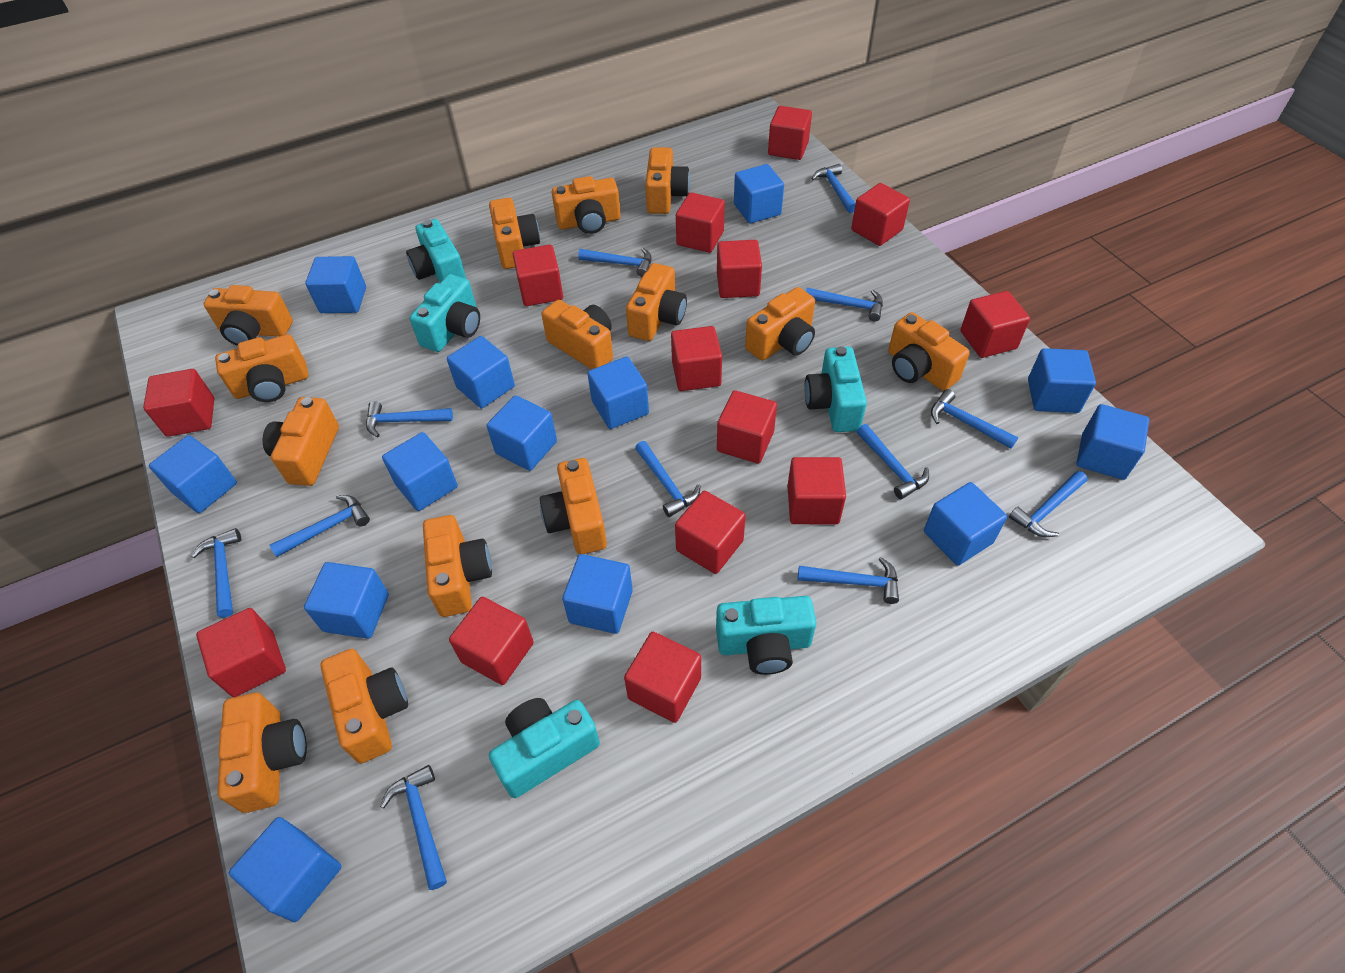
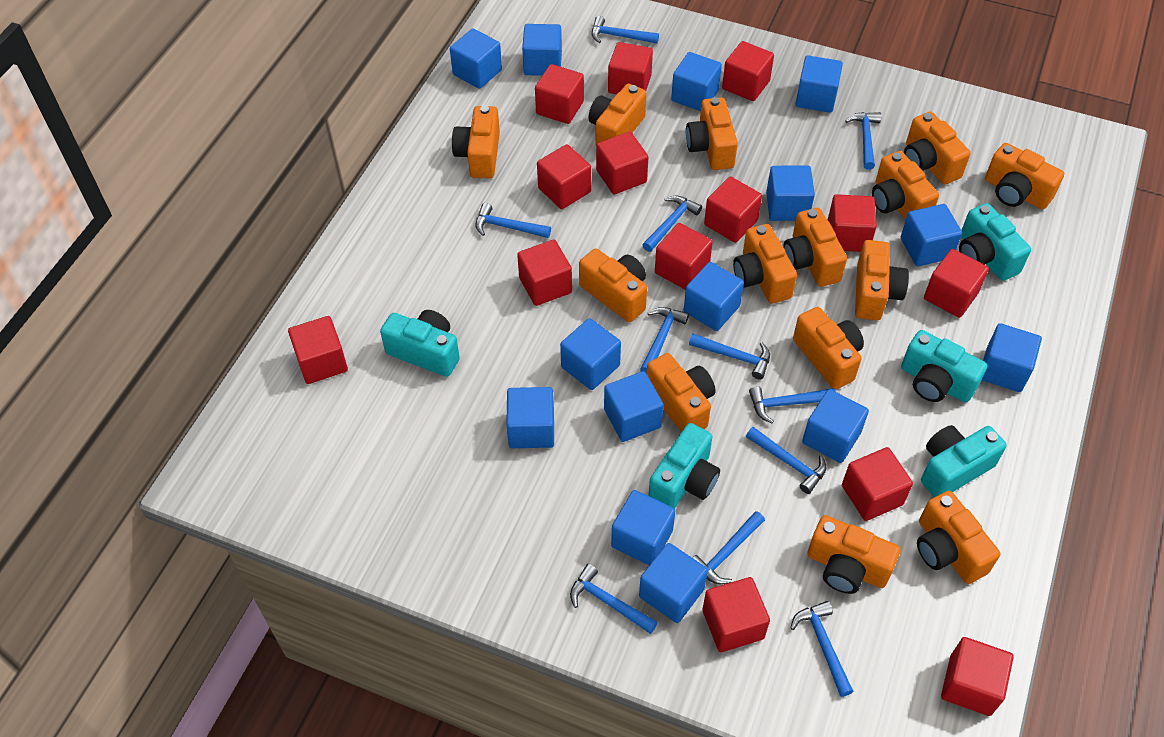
blue cube: [149,435,237,513] [229,817,342,922] [304,562,389,639] [305,256,366,313] [382,432,458,511] [447,336,515,408] [487,395,557,471] [562,554,633,634] [587,357,649,429] [734,164,784,223] [924,482,1007,565] [1028,348,1096,413] [1076,404,1149,480] = 13 -> [450,28,502,89] [506,387,554,448] [522,24,562,76] [560,318,621,390] [604,371,664,442] [611,490,675,565] [639,543,708,623] [671,52,722,111] [684,262,744,331] [766,165,815,221] [796,56,843,113] [802,389,869,463] [901,204,962,266] [982,323,1042,392] = 14
blue hammer: [191,528,241,617] [270,495,370,557] [366,401,453,437] [380,765,447,890] [578,248,652,277] [635,441,701,517] [798,557,899,604] [806,288,883,321] [812,164,856,213] [857,424,929,499] [931,389,1018,449] [1009,471,1087,537] = 12 -> [475,203,551,238] [570,564,658,634] [592,16,659,44] [640,307,689,373] [643,196,702,252] [689,334,770,379] [692,511,765,585] [746,427,826,494] [749,386,836,423] [790,601,854,697] [845,112,881,170] = 11

